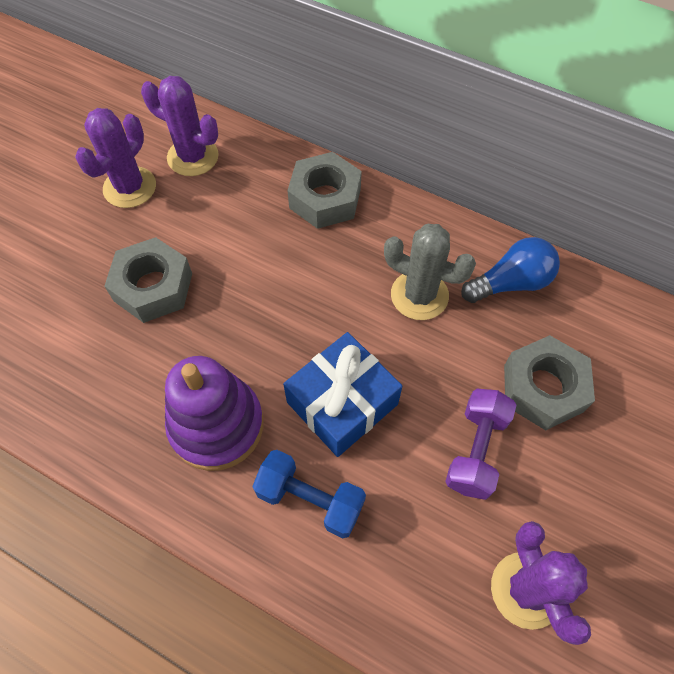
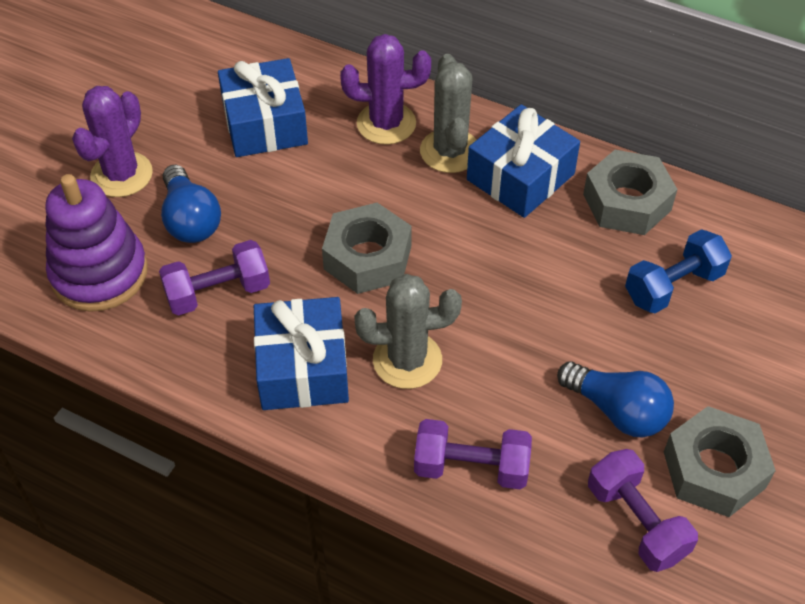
blue gift: [283,332,402,457] = 1 -> [218,58,308,157] [254,297,349,410] [467,104,580,218] = 3
blue light bulb: [461,237,560,303] = 1 -> [161,164,221,243] [557,361,674,438] = 2
grey cactus: [384,224,476,320] = 1 -> [354,274,462,389] [420,54,477,173] = 2
purple cactus: [75,108,156,208] [141,76,219,176] [491,521,591,645] = 3 -> [72,86,153,197] [340,34,431,145] = 2
purple dumbbell: [445,389,516,500] = 1 -> [159,240,270,316] [414,419,532,490] [588,449,698,572] = 3

